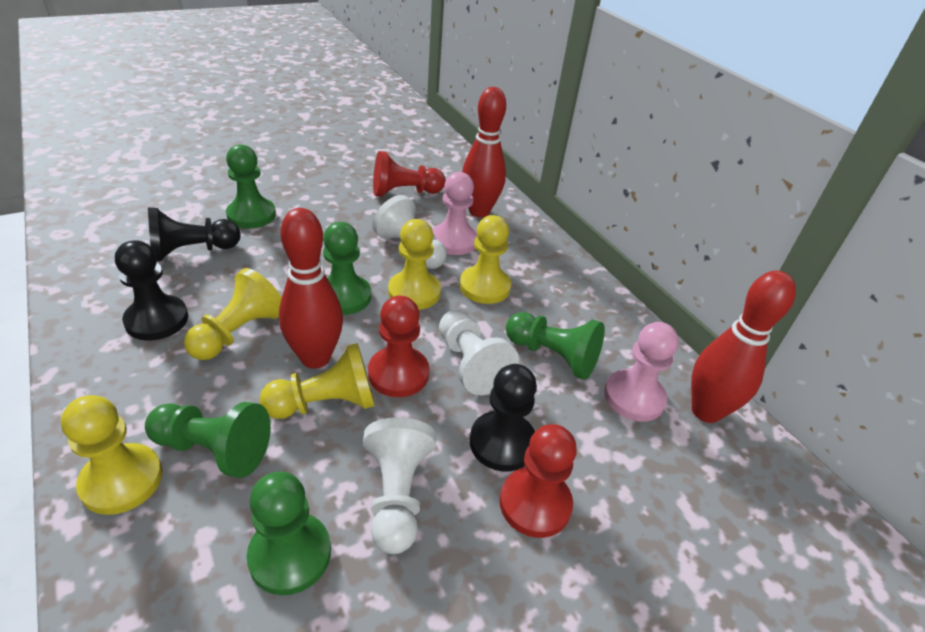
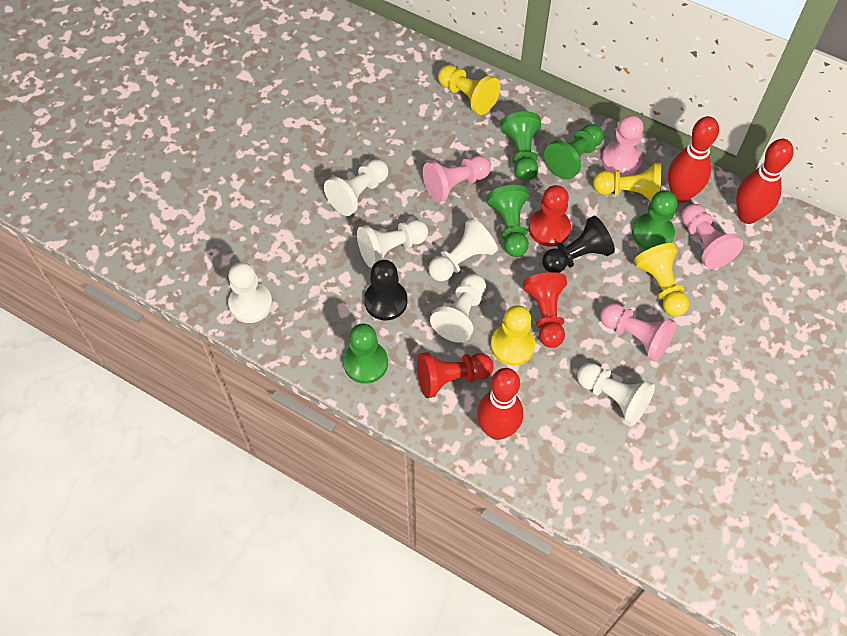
black pawn: [115,240,188,341] [148,208,241,261] [470,364,537,471] = 3 -> [364,260,408,321] [542,216,615,273] = 2
pink pawn: [432,172,477,255] [604,322,679,422] = 2 -> [423,156,491,202] [600,303,676,362] [602,115,644,176] [681,204,743,269] = 4
white pawn: [363,417,436,554] [372,195,447,269] [439,310,519,395] = 3 -> [228,262,272,323] [324,159,389,216] [357,220,428,268] [428,217,498,281] [430,274,486,343] [577,363,655,425] = 6
yellow pawn: [61,395,162,515] [184,268,282,360] [259,343,375,419] [388,219,441,310] [460,215,511,304] = 5 -> [438,65,501,115] [491,305,535,366] [593,163,661,201] [634,243,689,317] = 4

